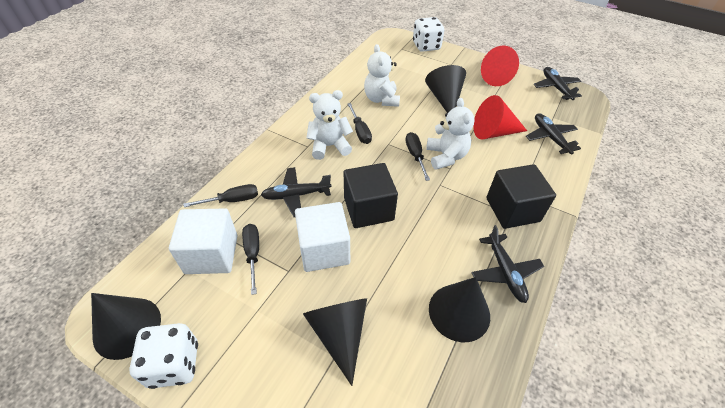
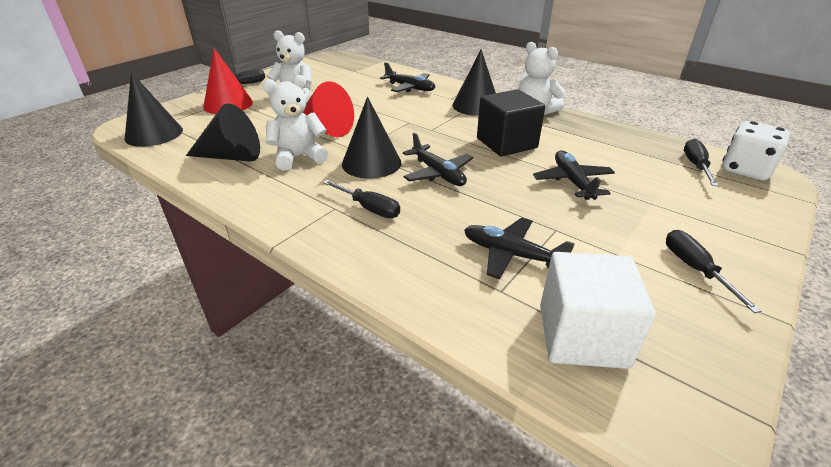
black cube: [344,163,398,228] [486,164,556,229] = 2 -> [477,89,545,156] = 1
white cube: [169,208,238,274] [295,202,350,272] = 2 -> [540,252,656,369] = 1
white dice: [129,323,198,389] [413,17,444,52] = 2 -> [722,121,790,180] = 1

